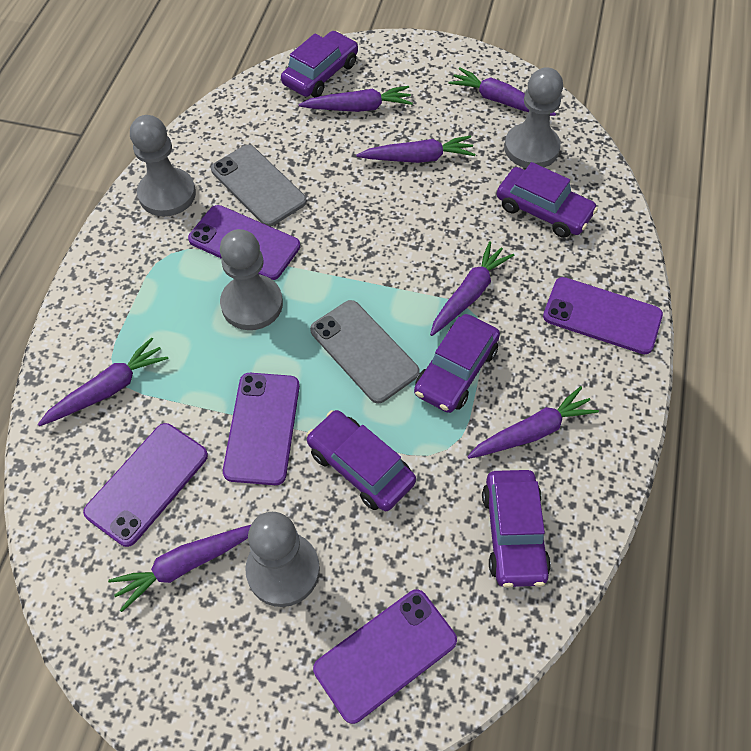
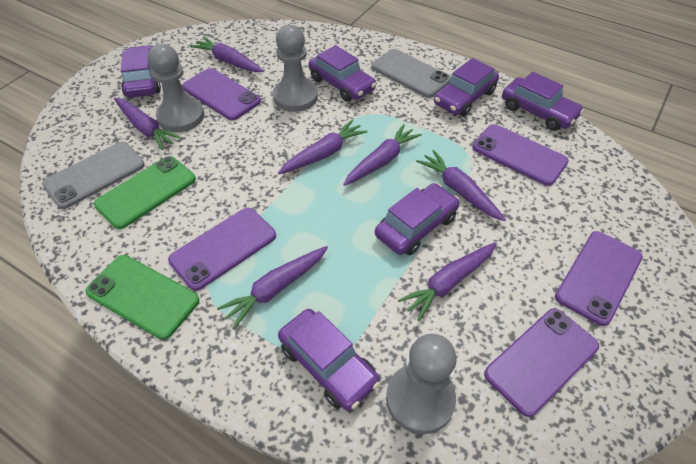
green phone: none = 0 -> [85,255,200,340] [94,156,196,229] = 2
grey pawn: [130,115,196,216] [220,229,283,330] [245,512,320,607] [504,67,563,168] = 4 -> [148,44,204,132] [273,25,318,112] [386,334,457,434] = 3
purple car: [281,31,358,97] [306,410,416,511] [414,314,500,413] [482,470,551,588] [497,162,598,238] = 5 -> [121,45,161,98] [278,309,380,411] [309,45,377,102] [375,183,460,255] [434,58,499,116] [502,72,584,131] = 6

